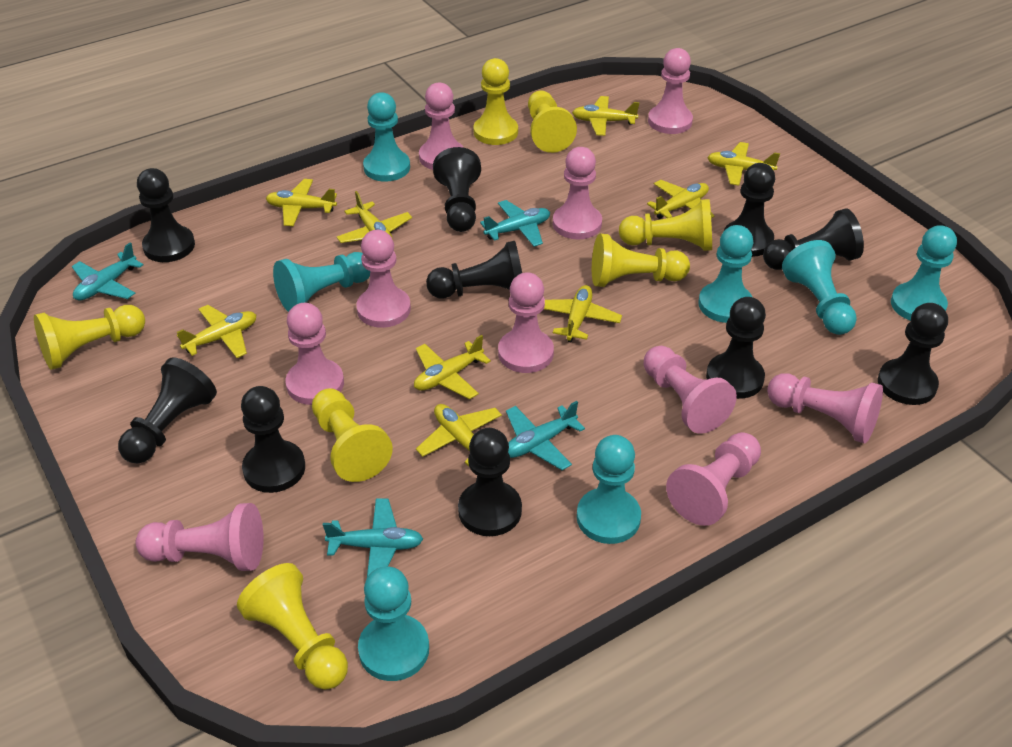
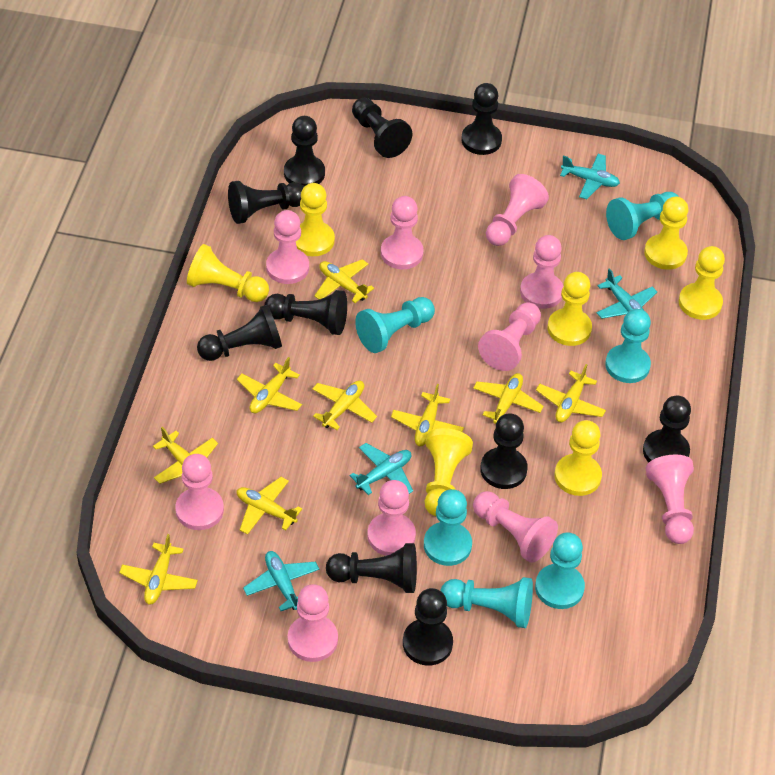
turquoise pawn: [273,252,370,312] [358,567,429,681] [363,92,410,182] [577,435,641,544] [698,225,754,323] [782,240,857,335] [891,225,957,321] = 7 -> [355,297,435,353] [424,489,472,566] [440,577,533,628] [535,533,585,609] [605,309,651,383] [606,192,679,240] = 6

